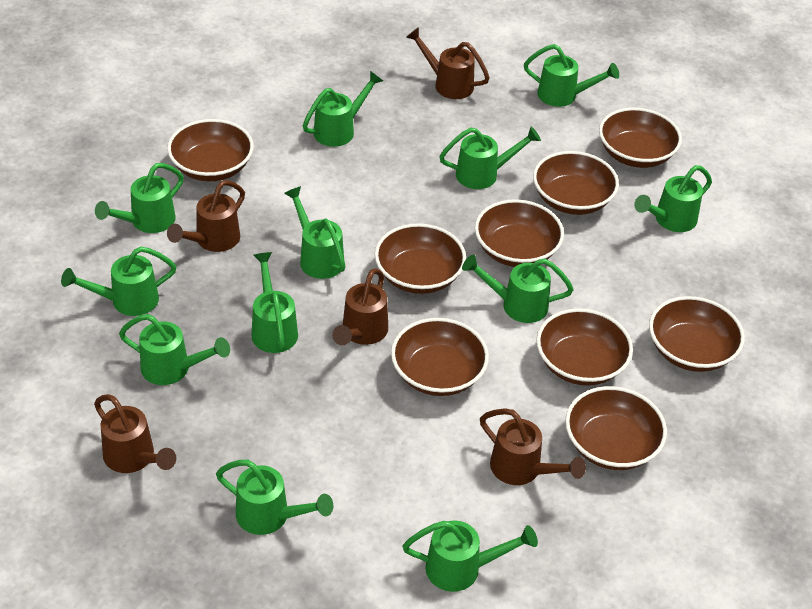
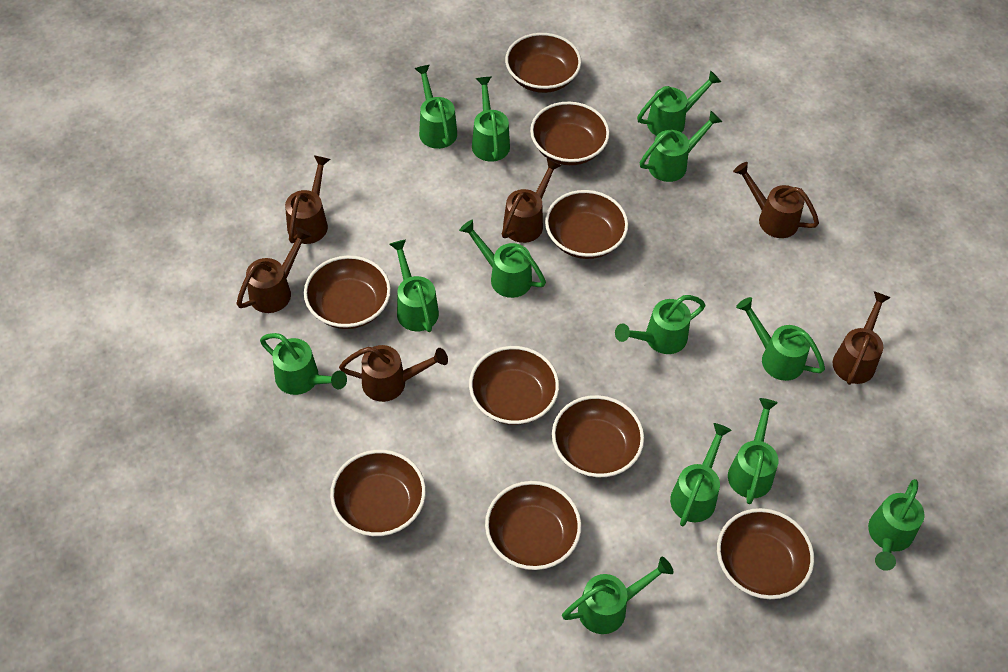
brown watering can: [94,394,176,473] [167,180,245,252] [332,268,388,345] [406,27,490,99] [480,408,586,485] = 5 -> [236,227,312,313] [285,155,330,244] [339,345,448,402] [502,158,562,243] [733,162,819,238] [833,291,891,385] = 6
green watering can: [61,247,177,316] [95,163,184,233] [119,314,230,385] [216,460,333,535] [252,252,298,353] [284,186,345,279] [303,71,383,147] [403,520,538,592] [439,127,541,189] [462,255,574,323] [524,44,619,107] [634,165,712,232] = 12 -> [260,333,347,395] [390,239,439,332] [414,65,457,149] [459,220,546,298] [472,77,510,162] [562,557,674,634] [615,295,706,354] [637,70,721,136] [640,111,722,182] [670,423,732,527] [728,398,778,504] [736,297,825,381] [868,479,924,571] = 13

